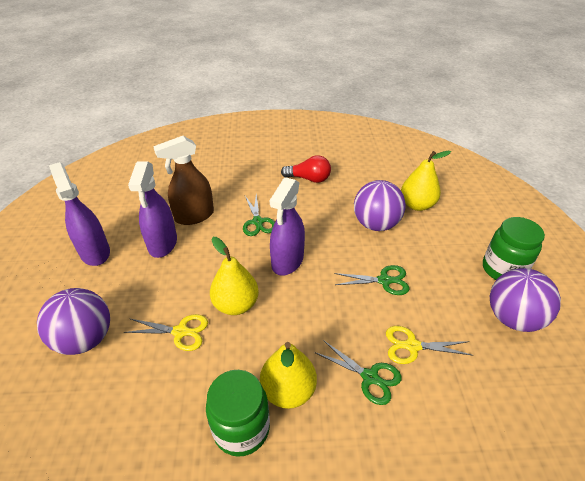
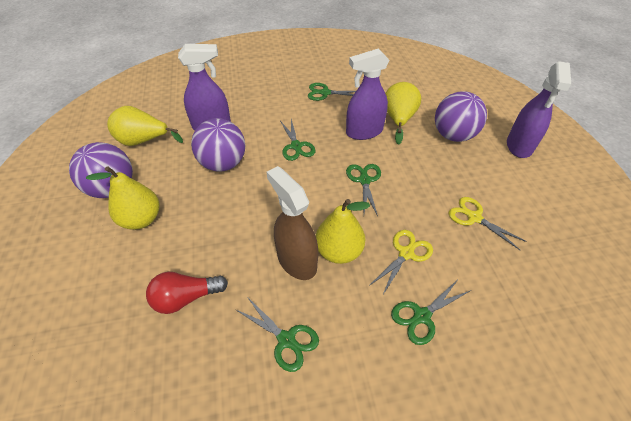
green jar: [206,370,270,457] [483,217,545,280] = 2 -> none = 0
green scissors: [243,195,275,236] [314,340,402,405] [334,265,409,295] = 3 -> [235,297,319,372] [280,119,316,161] [308,83,356,101] [346,164,381,216] [391,281,471,345] = 5
yellow pear: [210,237,259,315] [260,342,317,409] [401,151,451,211] = 3 -> [86,166,159,230] [107,106,183,146] [316,199,371,264] [385,82,421,145] = 4

